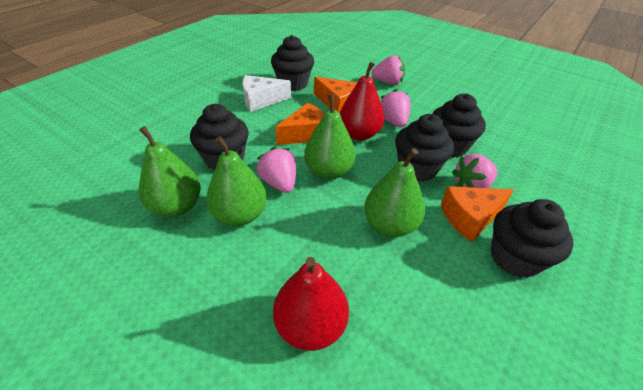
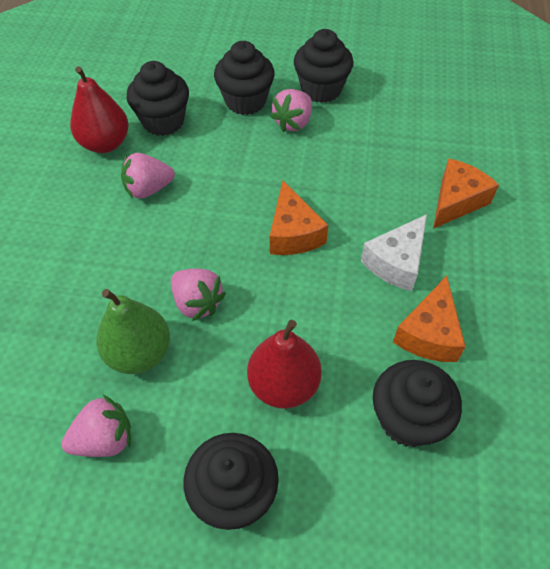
green pear: [139,126,201,217] [206,136,267,226] [304,94,356,179] [364,148,425,237] = 4 -> [96,289,170,374] = 1

